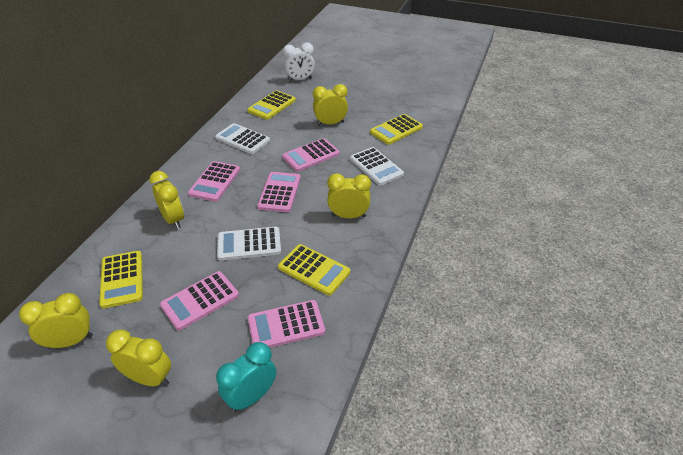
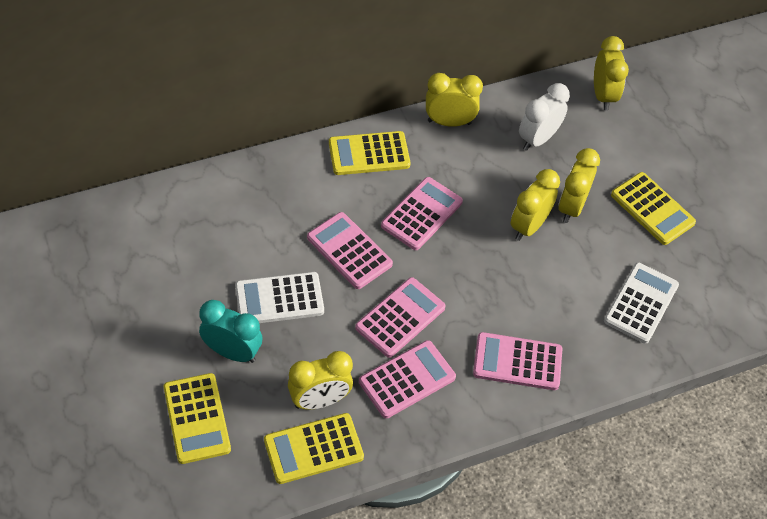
white calculator: [215,123,270,154] [217,227,281,261] [350,147,404,186] = 3 -> [235,272,324,323] [604,263,679,344] = 2

